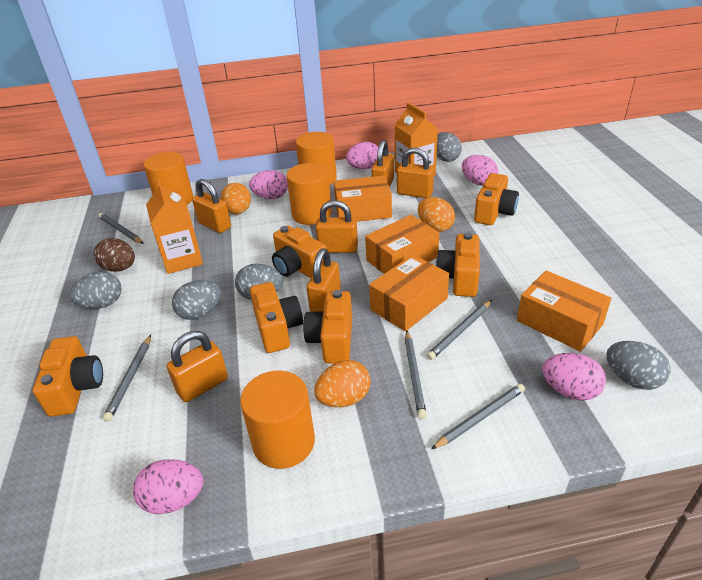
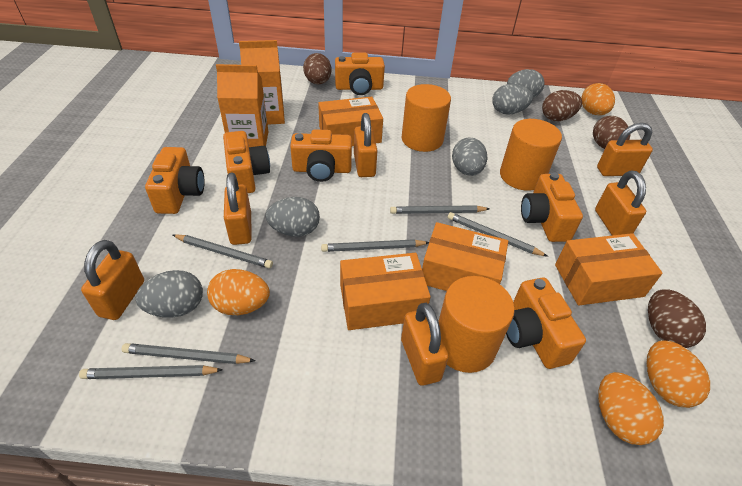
brown egg: [94,238,135,272] = 1 -> [303,53,332,84] [542,90,582,121] [593,116,630,149] [648,289,706,348] = 4
grey pencil: [98,213,144,244] [103,335,151,422] [405,330,427,419] [427,300,492,360] [431,384,525,449] = 5 -> [79,365,223,379] [122,343,256,364] [173,234,273,268] [321,239,429,252] [390,205,490,214] [448,212,548,257] = 6
orange cylinder: [143,152,193,205] [240,370,315,469] [286,163,332,225] [296,132,337,185] = 4 -> [402,84,451,152] [438,276,515,373] [500,119,562,191] = 3
orange egg: [221,183,251,214] [314,360,371,407] [418,197,455,232] = 3 -> [207,269,270,315] [581,83,615,115] [598,372,664,445] [646,340,710,408] = 4
pink egg: [133,459,203,514] [249,170,288,199] [346,142,378,169] [462,155,498,186] [542,353,606,401] = 5 -> none = 0

